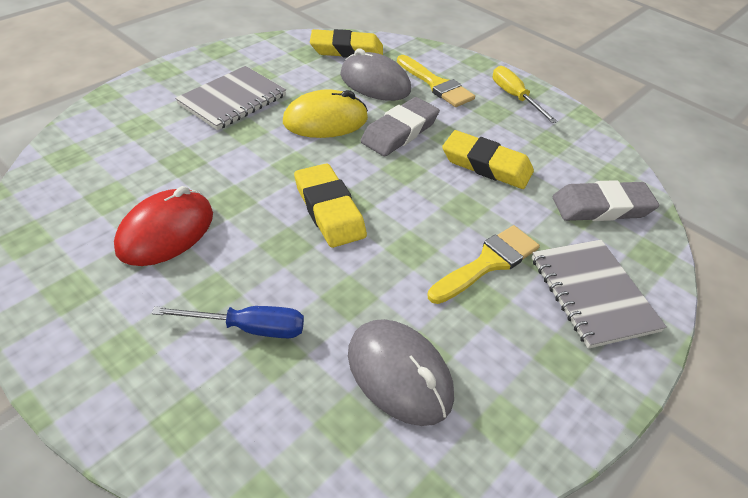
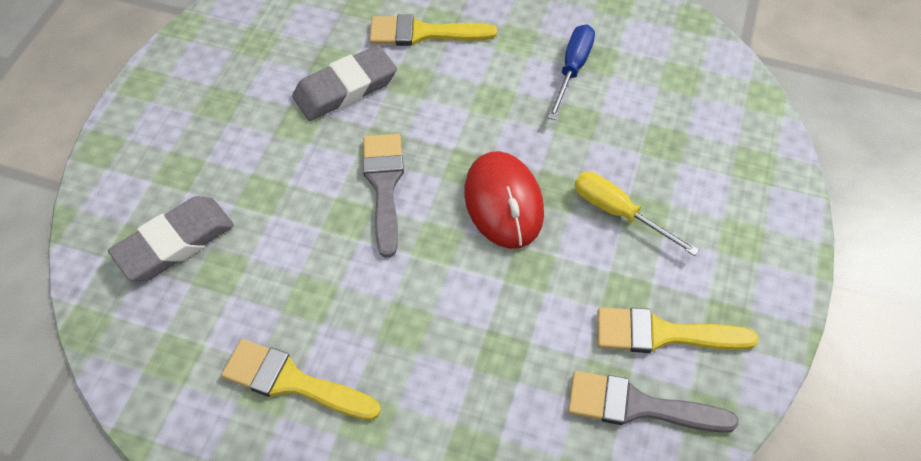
grey brush: none = 0 -> [363,134,404,258] [568,371,739,433] = 2
grey mouse: [340,49,411,101] [348,319,454,426] = 2 -> none = 0
grey notebook: [175,66,286,130] [532,240,667,349] = 2 -> none = 0
yellow brush: [397,55,475,107] [427,225,540,304] = 2 -> [221,339,381,420] [369,14,497,46] [597,307,759,353] = 3
yellow eraser: [294,164,367,248] [310,29,383,58] [442,130,534,189] = 3 -> none = 0
yellow mouse: [283,89,368,138] = 1 -> none = 0

